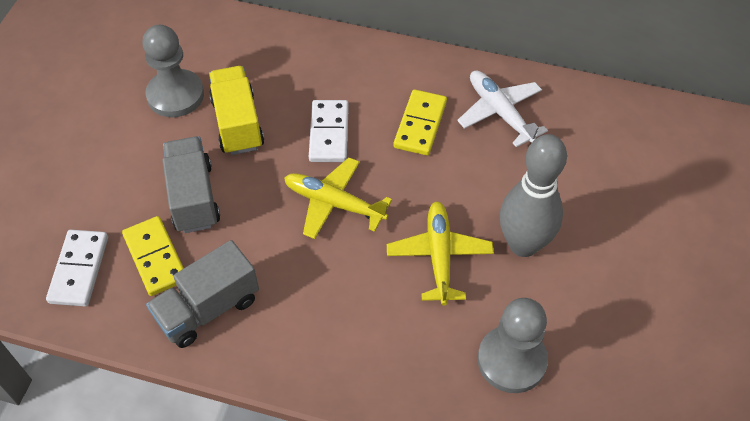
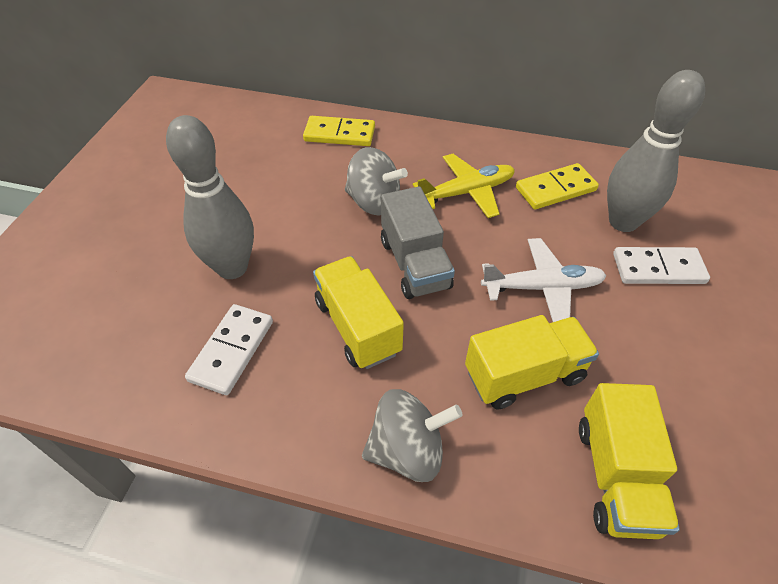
grey bowling pin: [500,134,567,257] = 1 -> [166,115,254,279] [607,70,705,232] = 2
grey pawn: [142,25,204,117] [478,298,548,393] = 2 -> none = 0
grey spinning top: none = 0 -> [345,147,408,216] [362,389,463,482] = 2
grey truck: [146,240,259,348] [162,136,220,233] = 2 -> [381,187,455,299] = 1
yellow plane: [284,157,392,239] [387,201,494,305] = 2 -> [413,154,515,218] = 1
yellow truck: [209,66,264,155] = 1 -> [313,256,404,369] [465,315,599,409] [579,383,680,539] = 3

